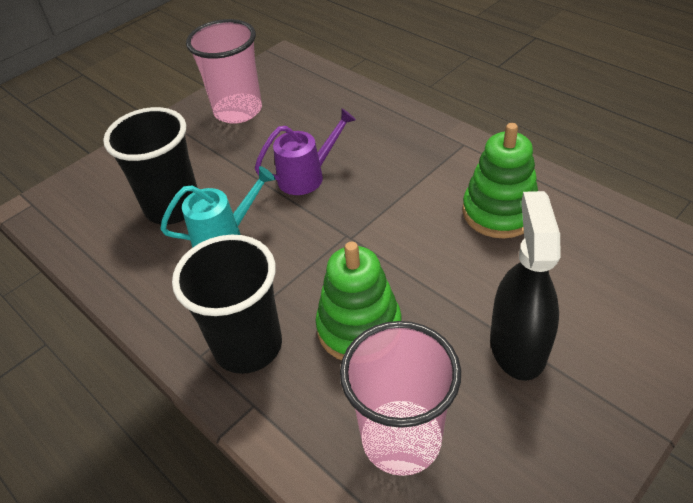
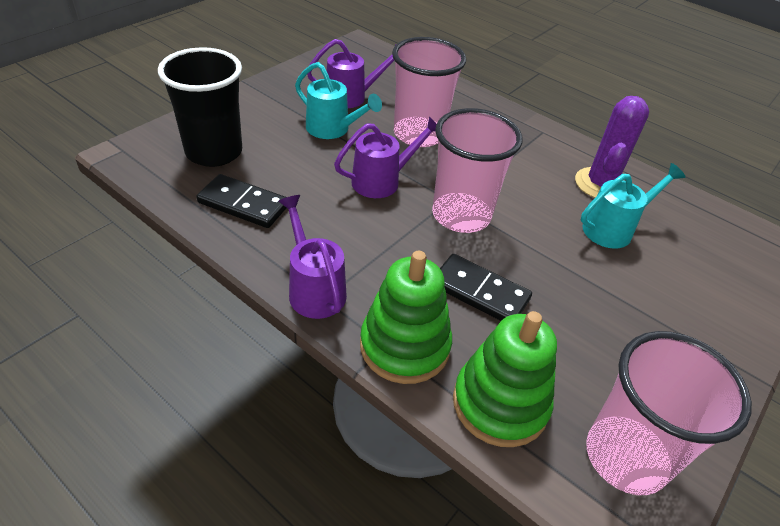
black cup: [103,107,198,225] [172,235,282,374] = 2 -> [158,47,242,167] = 1
black domino: none = 0 -> [196,174,286,228] [440,254,532,321] = 2
black spray bottle: [490,191,560,381] = 1 -> none = 0
pink cup: [186,19,262,124] [340,321,461,476] = 2 -> [392,37,466,147] [432,108,523,233] [586,331,752,495] = 3
purple cactus: none = 0 -> [575,96,649,198] = 1
purple watering can: [255,108,356,195] = 1 -> [278,195,347,319] [307,39,396,108] [334,116,436,198] = 3
turquoise watering can: [160,166,275,248] = 1 -> [295,62,382,139] [581,163,685,249] = 2

